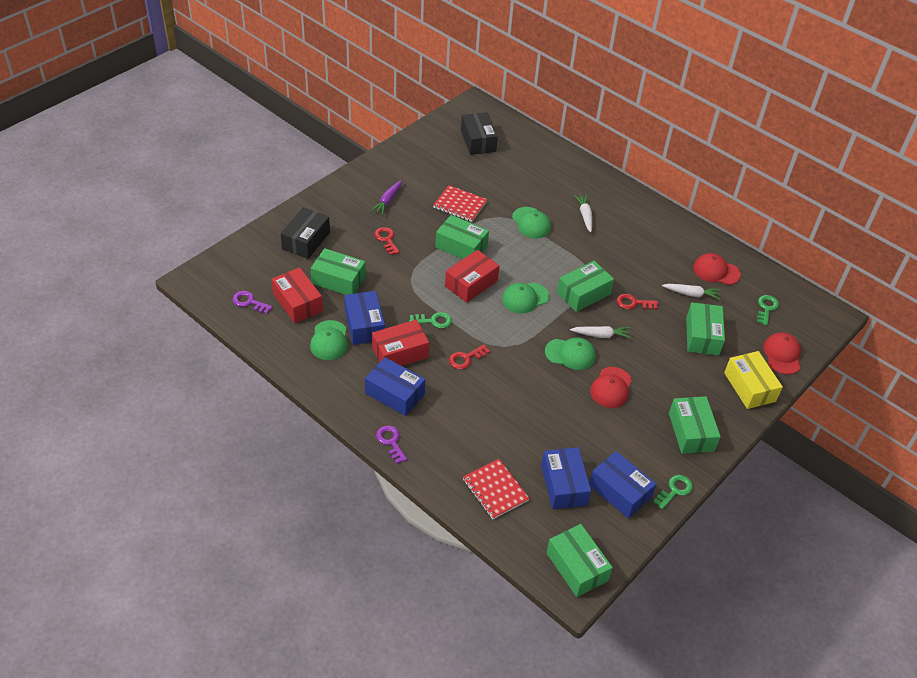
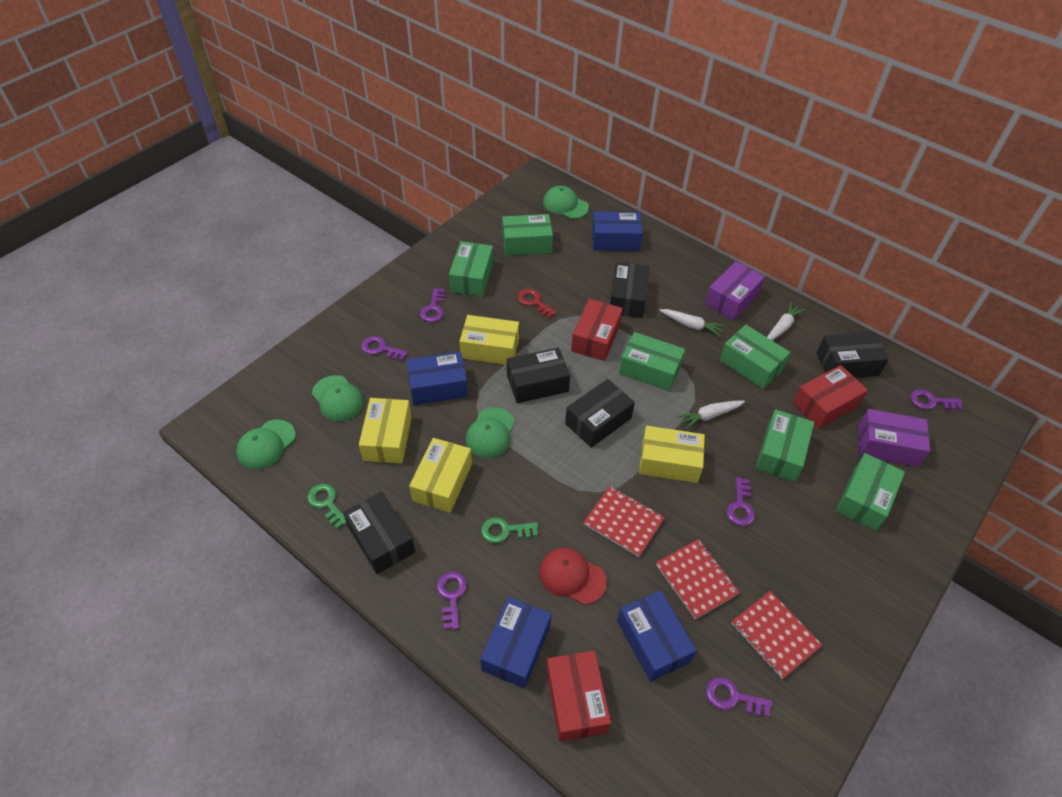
black box: [280,207,330,259] [461,112,498,155] = 2 -> [343,491,415,574] [507,348,570,403] [565,379,635,448] [610,262,650,318] [817,332,889,378] = 5
green key: [409,312,452,328] [653,475,693,509] [757,295,779,325] = 3 -> [308,484,346,529] [481,517,538,543] = 2
purple box: none = 0 -> [705,261,765,321] [858,409,930,467] = 2
purple carrot: [371,180,402,215] = 1 -> none = 0
purple key: [233,291,273,314] [376,426,407,464] = 2 -> [361,336,408,361] [420,288,445,322] [437,572,467,629] [706,677,772,717] [727,477,755,526] [910,389,963,410] = 6
red cap: [590,367,632,408] [693,253,741,285] [763,332,801,374] = 3 -> [539,548,607,605] = 1
red key: [374,227,400,255] [449,344,490,369] [617,294,658,310] = 3 -> [518,289,557,318] = 1
red notebook: [433,185,488,222] [463,459,530,520] = 2 -> [583,486,664,557] [656,539,740,619] [731,591,822,679] = 3
yellow box: [724,351,783,409] = 1 -> [359,398,412,464] [409,438,472,513] [460,315,519,365] [639,426,705,483] = 4

